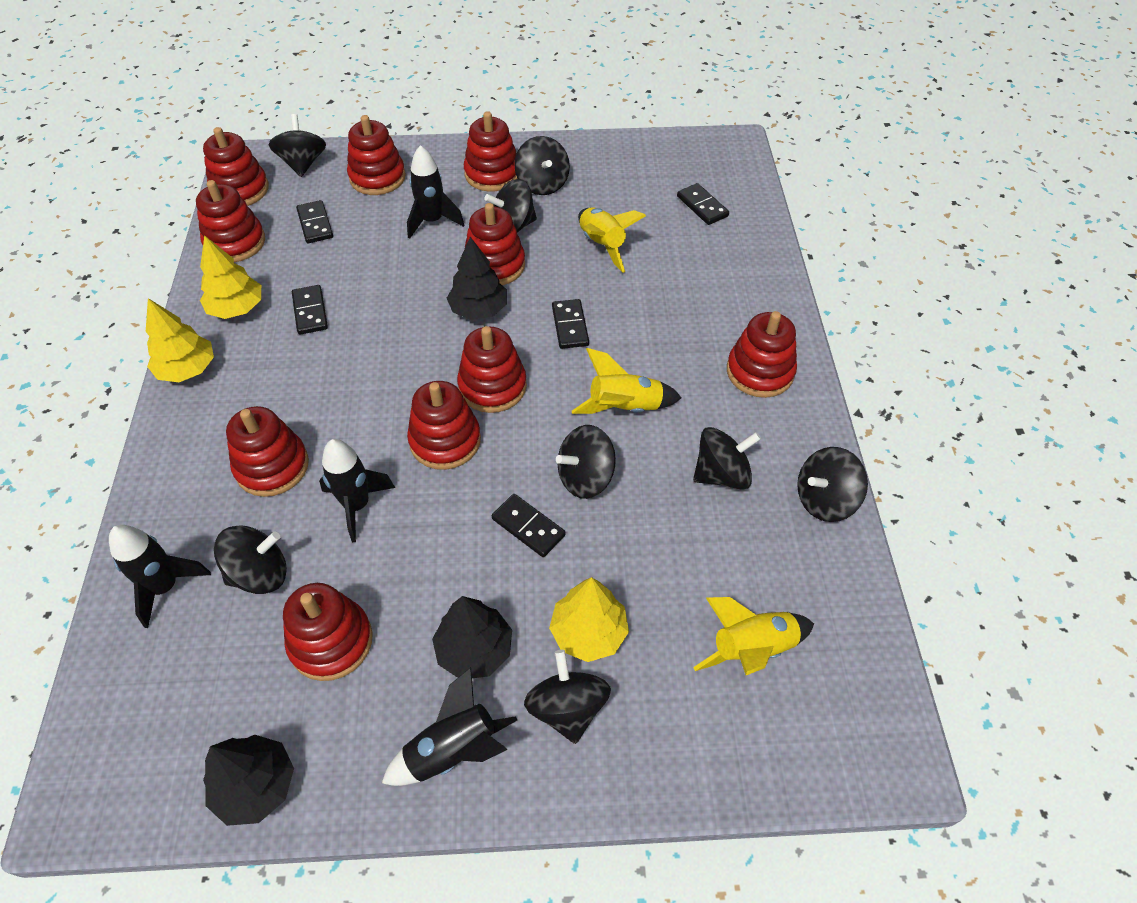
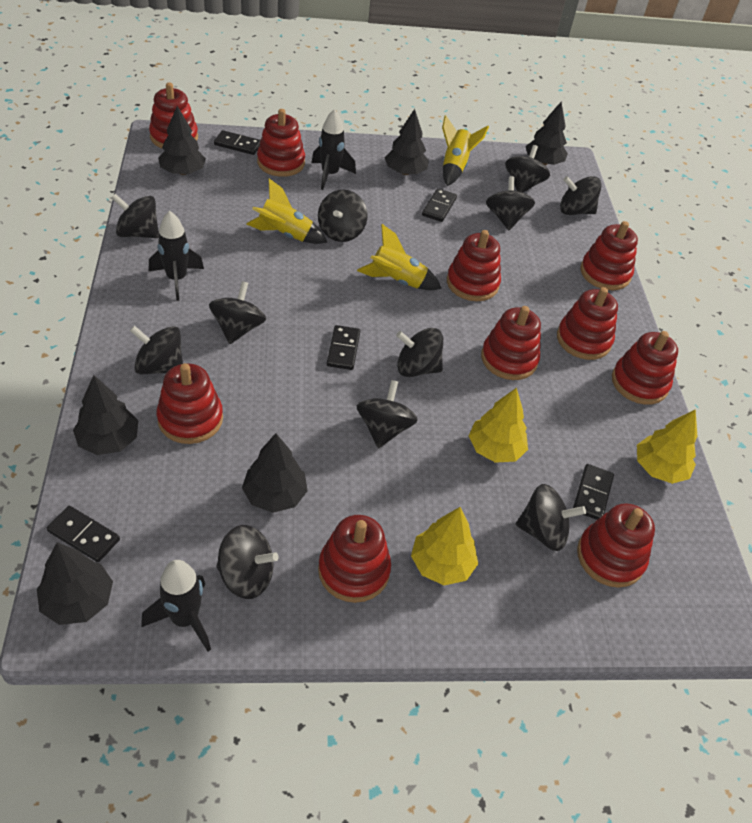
black rocket: [109,525,211,628] [319,439,395,542] [382,667,517,786] [407,145,464,239] = 4 -> [141,560,211,651] [149,211,204,301] [312,109,356,190] = 3
black spinning top: [214,525,287,594] [269,114,326,177] [484,179,537,232] [514,136,570,195] [524,650,611,744] [556,425,616,499] [693,427,761,490] [797,447,868,522] = 8 -> [112,194,159,238] [130,325,183,374] [209,281,266,344] [216,525,279,599] [318,190,368,242] [356,380,418,448] [396,328,443,377] [486,176,535,230] [505,145,550,193] [515,484,586,551] [560,176,602,215] = 11
black tree: [203,735,294,826] [432,596,512,678] [447,237,507,320] = 3 -> [37,542,113,625] [73,375,139,455] [158,106,206,175] [242,433,308,513] [385,109,429,175] [525,102,568,165] = 6

